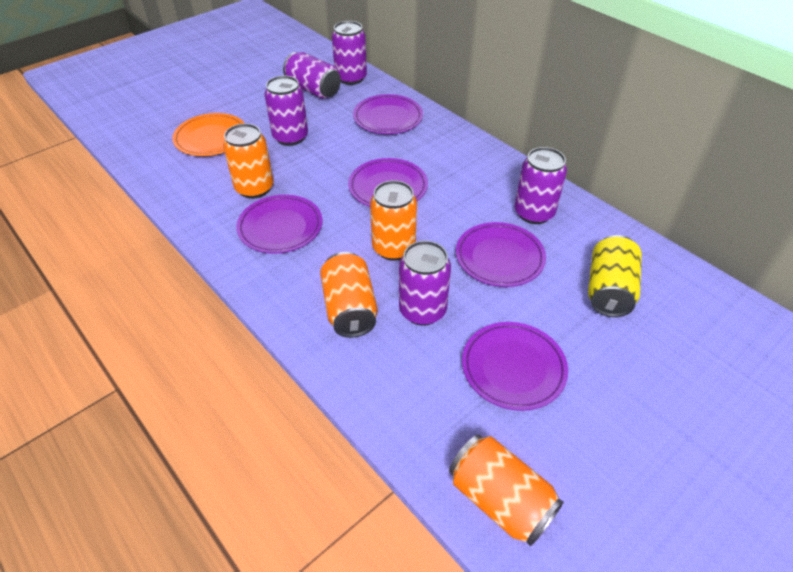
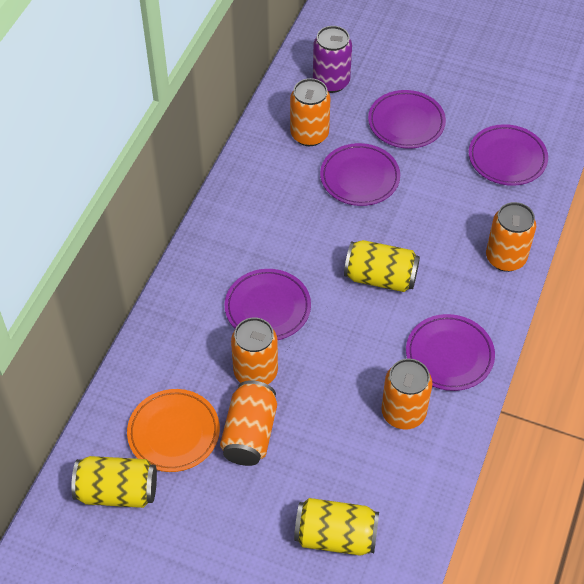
orange can: [223,123,274,199] [320,252,378,338] [370,180,417,261] [449,435,564,546] = 4 -> [220,380,277,466] [231,317,278,384] [290,78,330,146] [381,359,432,429] [486,202,536,272] = 5
purple can: [265,76,308,146] [283,52,341,99] [332,21,367,85] [399,241,451,326] [515,147,567,224] = 5 -> [313,26,352,93] = 1
yellow can: [588,235,642,317] = 1 -> [71,456,157,508] [294,498,379,556] [344,240,420,292] = 3

